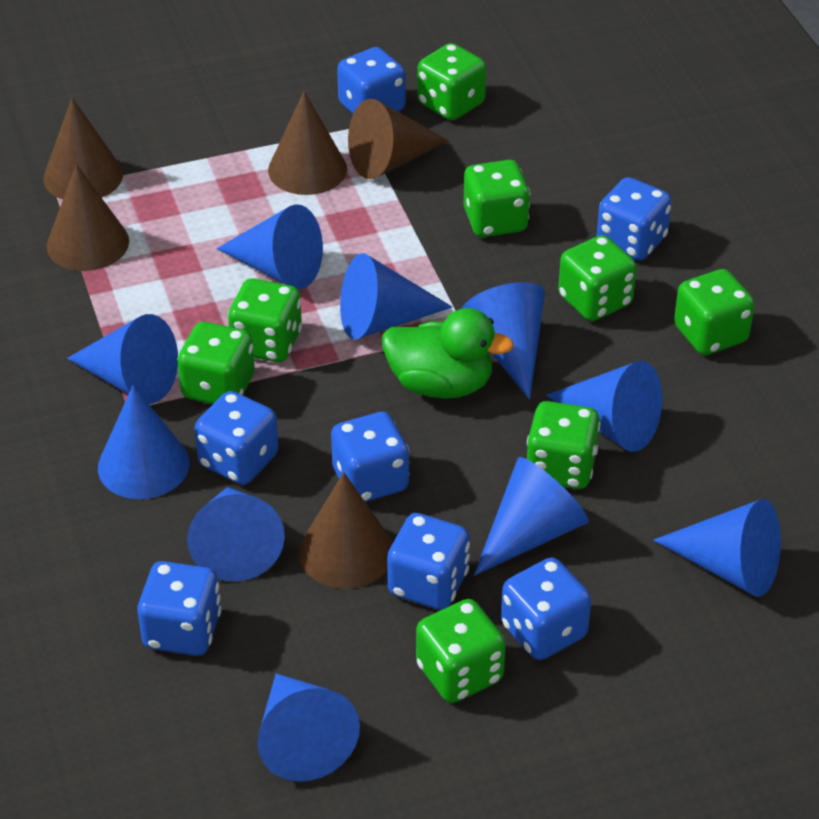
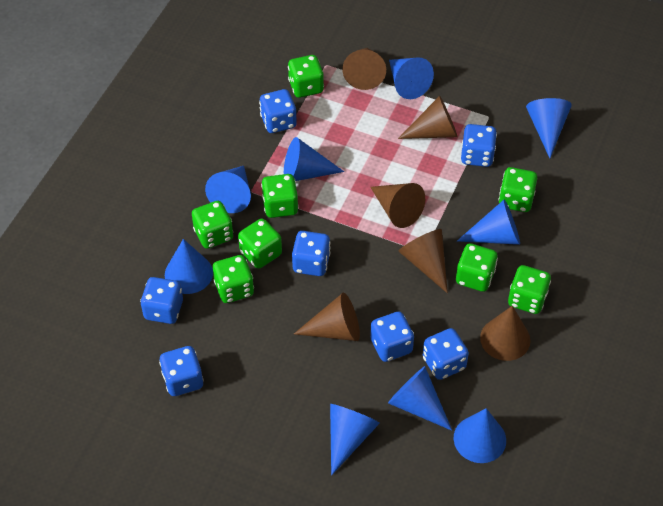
blue cone: [67,314,178,403] [98,385,190,499] [187,487,285,581] [217,204,323,289] [258,673,360,782] [340,253,452,340] [461,282,545,399] [474,457,589,576] [546,361,662,452] [653,499,781,597] = 10 -> [165,239,213,294] [205,166,251,213] [284,137,344,181] [330,404,380,475] [388,366,452,431] [389,58,434,99] [454,408,506,463] [457,199,520,245] [526,98,572,158] = 9
brown cone: [43,98,123,199] [47,164,129,271] [268,91,347,195] [299,472,393,589] [348,99,449,179] = 5 -> [294,293,360,341] [342,48,386,90] [370,183,425,228] [398,96,458,139] [398,229,448,293] [480,306,530,361] = 6
green duck: [382,308,514,399] = 1 -> none = 0

